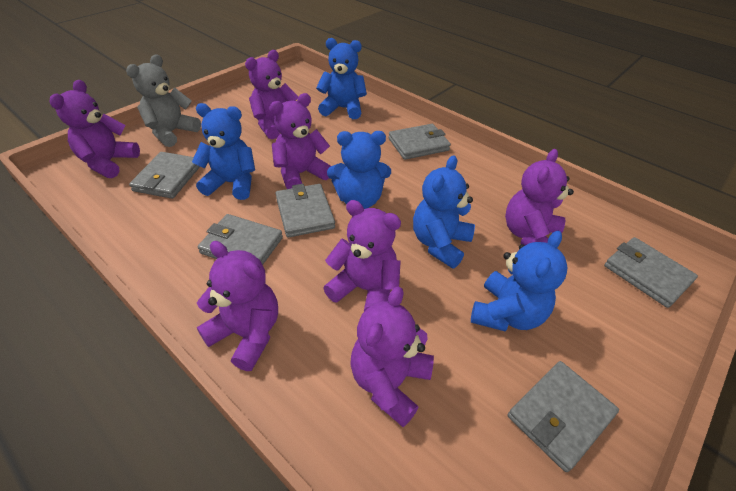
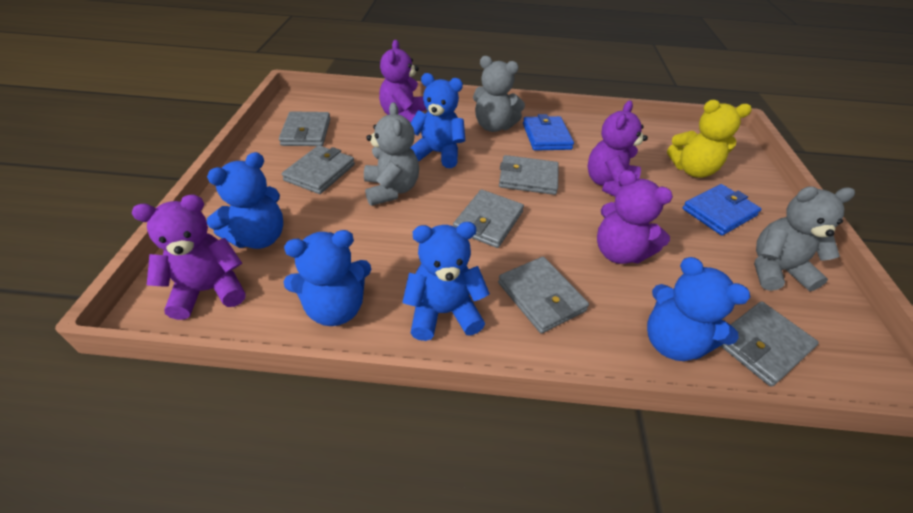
blue wallet: none = 0 -> [523,114,574,151] [682,184,761,235] = 2
grey teddy bear: [126,54,201,147] = 1 -> [364,102,419,206] [473,56,525,132] [754,186,855,291] = 3
purple teddy bear: [49,80,140,178] [197,241,278,371] [245,50,298,139] [269,93,331,189] [323,200,401,311] [350,287,434,427] [505,149,574,245] = 7 -> [132,194,246,320] [379,40,426,123] [587,100,648,197] [597,170,673,264] = 4
yellow teddy bear: none = 0 -> [667,100,752,178] = 1

